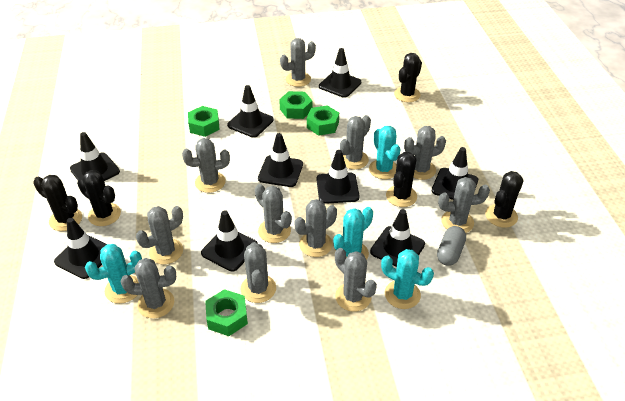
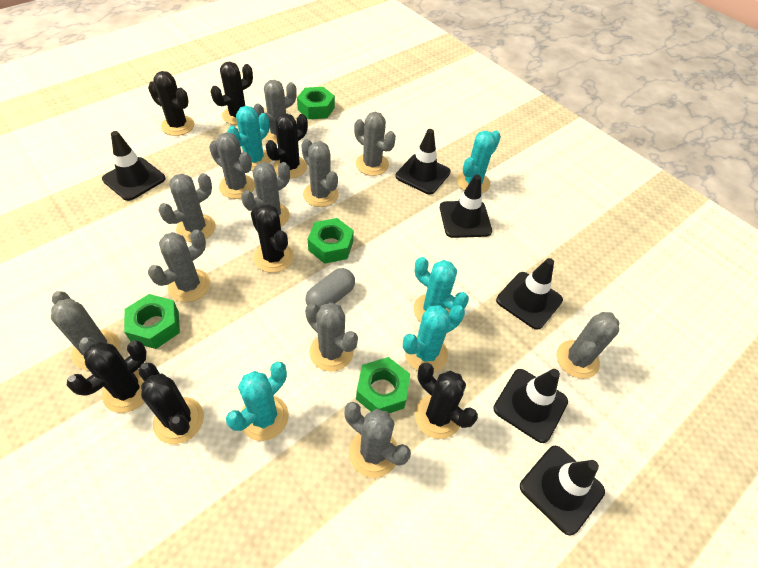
black cactus: [33,175,82,231] [77,170,121,226] [386,152,417,207] [394,53,422,102] [485,171,524,228] = 5 -> [67,340,147,413] [138,363,204,444] [148,71,195,136] [211,62,253,125] [251,204,294,273] [266,113,308,179] [415,363,478,439] = 7
black traffic cone: [54,218,107,279] [70,132,120,181] [201,210,258,271] [227,85,274,138] [258,133,303,187] [316,150,359,204] [319,48,361,98] [370,209,425,267] [432,147,478,200] = 9 -> [102,131,165,201] [395,129,451,195] [440,175,492,238] [493,369,568,443] [496,258,563,330] [520,446,605,536] = 6
turquoise cactus: [85,244,142,304] [333,207,373,260] [369,126,401,179] [381,249,434,309] = 4 -> [226,362,289,441] [227,106,271,171] [403,305,465,372] [413,257,469,322] [457,131,501,193] = 5

